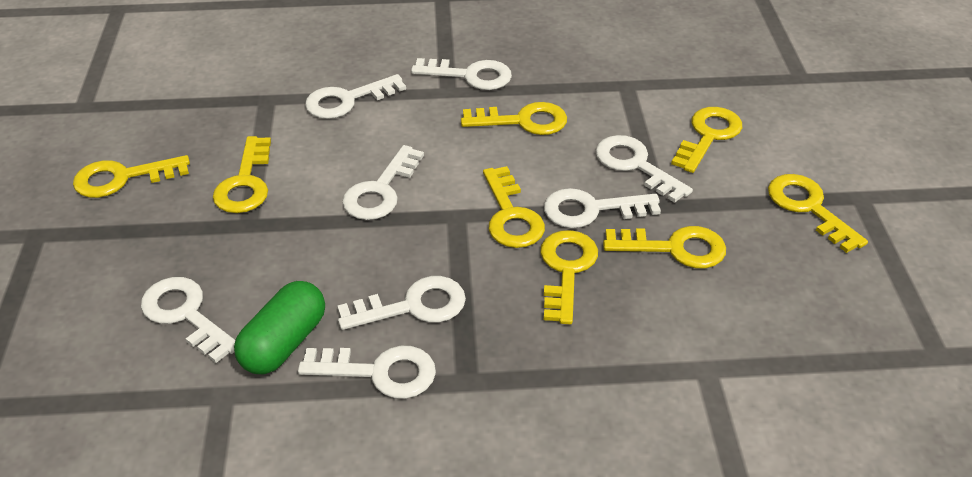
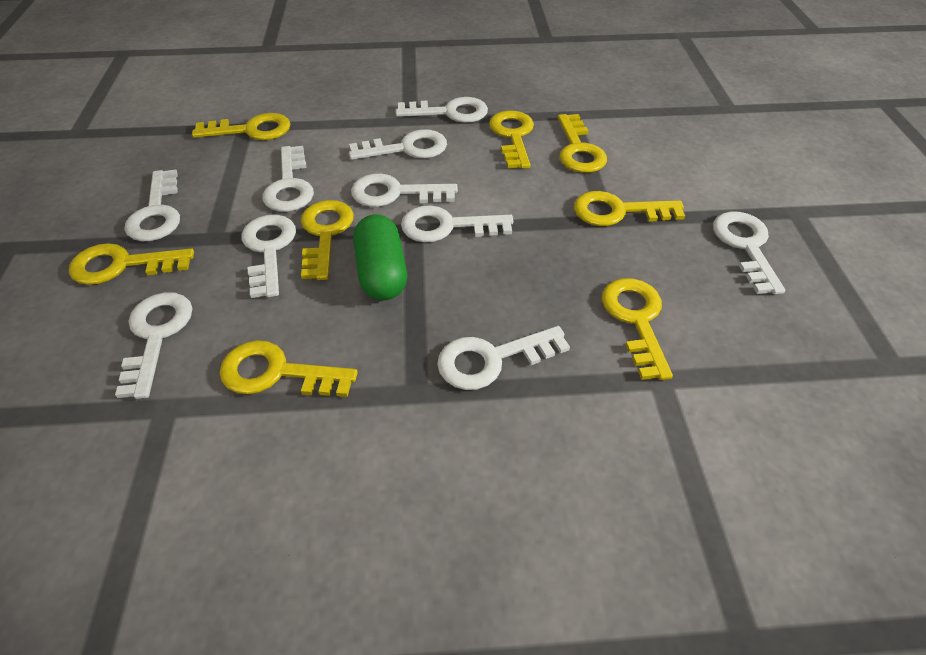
white key: [141,277,235,363] [298,346,436,399] [305,74,406,119] [337,276,466,330] [342,145,424,220] [411,58,512,90] [544,188,661,228] [596,135,693,203] = 8 -> [115,292,193,399] [124,170,180,241] [241,214,296,298] [263,146,314,212] [349,129,447,160] [351,173,458,207] [395,97,488,123] [401,205,513,242] [437,326,570,390] [713,211,785,295] = 10

